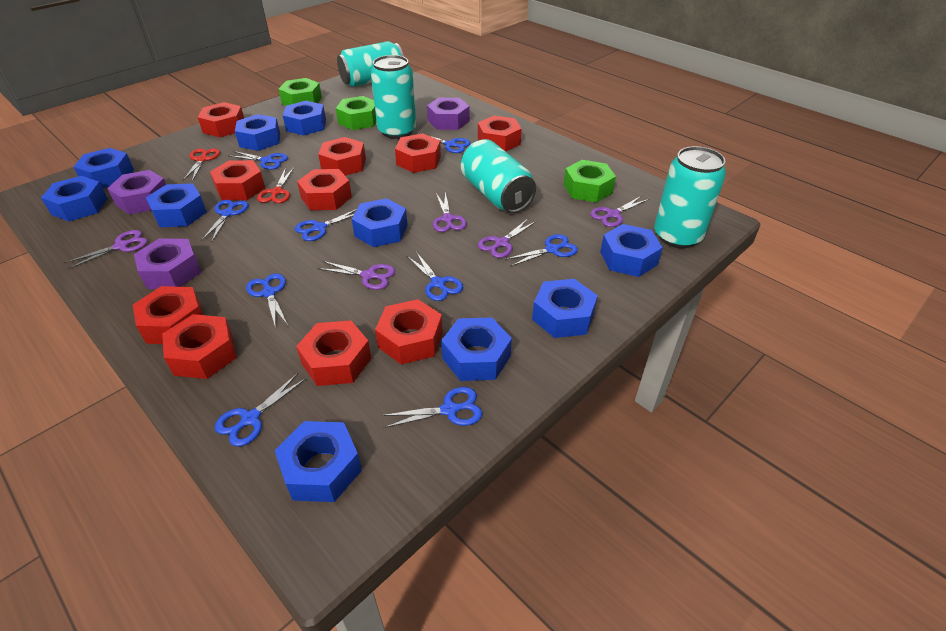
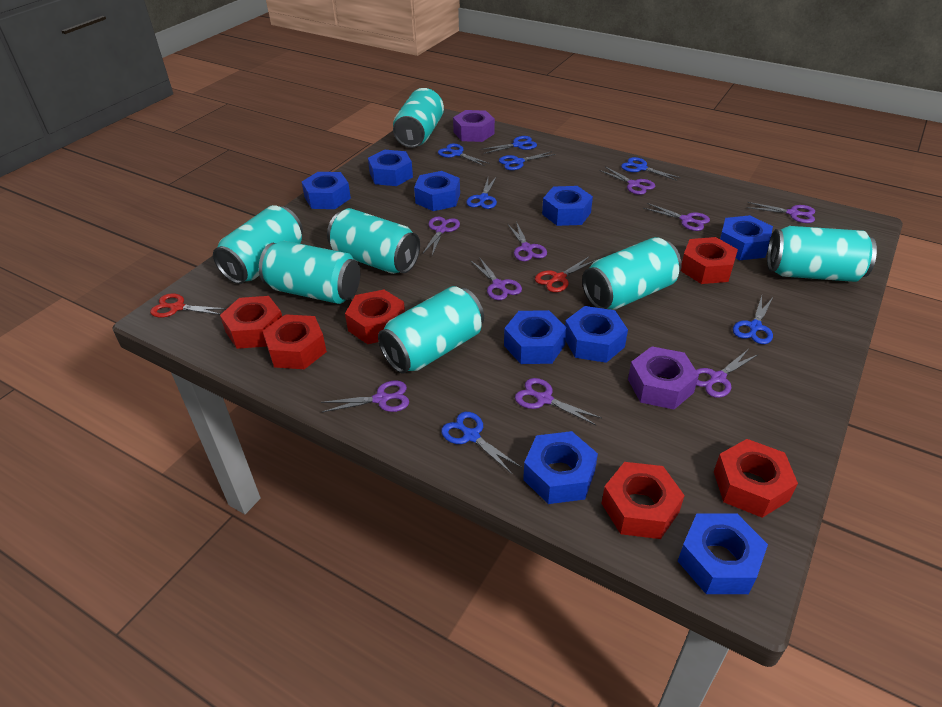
blue nut: [41,176,108,221] [74,148,134,188] [146,183,207,227] [235,114,280,151] [275,421,362,502] [283,101,326,136] [352,198,408,247] [441,317,512,381] [532,279,598,338] [600,224,663,277] = 10 -> [302,172,351,209] [368,150,413,186] [414,171,460,211] [504,310,567,364] [523,431,598,504] [542,186,593,226] [565,306,628,363] [678,513,768,594] [720,215,773,260] = 9
blue scissors: [201,200,248,241] [215,373,307,447] [229,151,288,170] [246,273,288,328] [295,209,357,241] [382,387,482,428] [407,252,463,301] [418,133,471,153] [505,234,578,267] = 9 -> [438,144,490,166] [441,412,522,474] [466,176,497,209] [481,136,537,154] [499,151,556,170] [621,157,681,181] [733,296,773,344] = 7
green nut: [279,78,322,106] [336,96,377,130] [564,160,616,203] = 3 -> none = 0
purple nut: [107,170,166,215] [134,239,201,289] [427,98,470,130] = 3 -> [453,110,495,142] [628,346,699,409] = 2
purple scissors: [64,230,148,269] [318,261,395,290] [433,191,467,232] [478,219,536,258] [590,196,649,227] = 5 -> [321,380,409,412] [423,217,460,255] [470,257,522,300] [508,222,547,261] [515,378,602,426] [599,167,655,195] [643,203,710,231] [696,350,759,398] [746,202,815,223] = 9
red nut: [133,286,203,344] [162,314,237,379] [198,102,244,137] [210,160,265,200] [296,320,371,386] [297,169,352,210] [318,137,366,176] [375,299,443,365] [395,133,441,173] [478,116,522,152] = 10 -> [220,296,282,349] [263,314,327,369] [345,290,405,344] [601,462,685,539] [681,237,738,284] [714,439,798,518] = 6
turquoise can: [337,41,404,87] [371,55,416,139] [461,139,536,213] [654,146,726,248] = 4 -> [213,205,303,284] [259,241,360,304] [327,208,420,274] [378,286,484,374] [393,88,444,148] [582,237,682,310] [767,226,877,282] = 7

